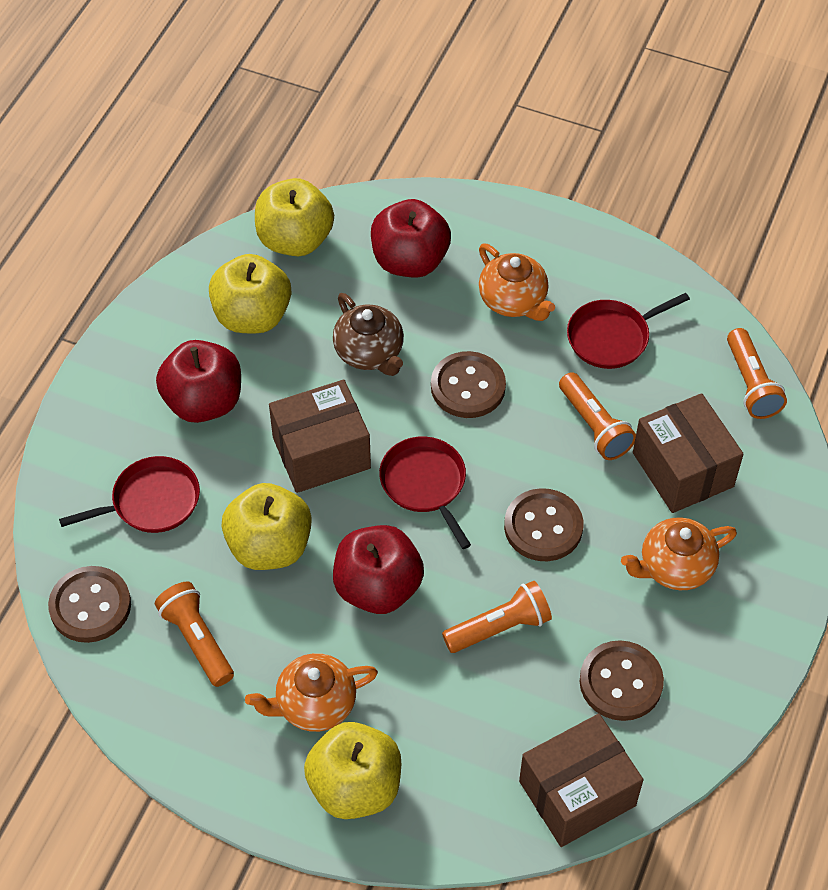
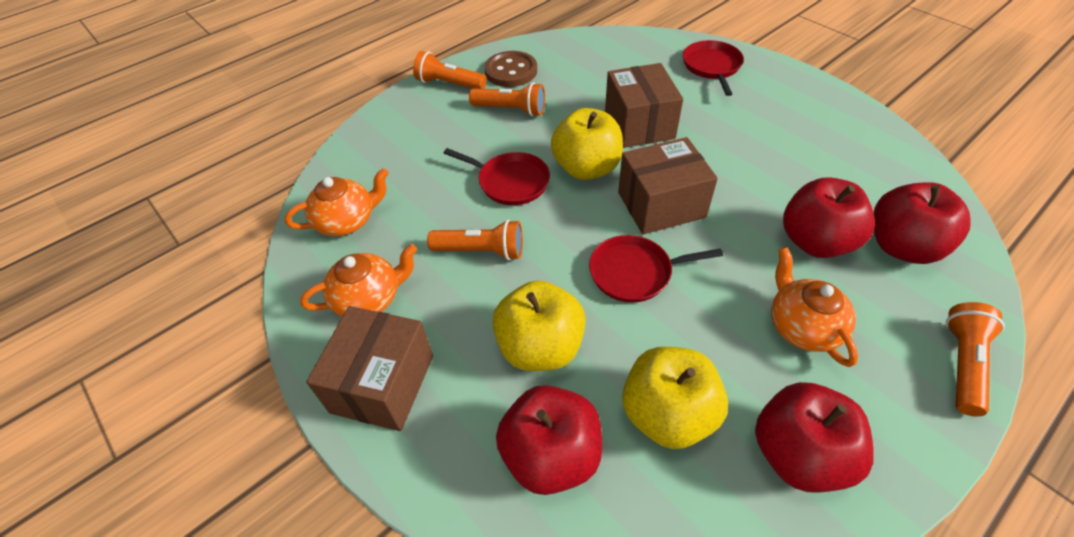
brown button: [48,566,131,643] [431,351,506,418] [504,488,583,561] [580,640,664,721] = 4 -> [484,51,537,87] = 1
brown teapot: [333,293,404,376] = 1 -> none = 0
red apple: [156,340,241,423] [333,525,424,614] [371,199,451,278] = 3 -> [496,385,602,495] [755,382,874,493] [783,177,875,258] [873,182,971,264] = 4
yellow apple: [209,254,291,333] [221,483,312,570] [255,178,334,256] [304,722,401,819] = 4 -> [492,280,586,371] [551,108,623,180] [622,347,728,449] = 3

